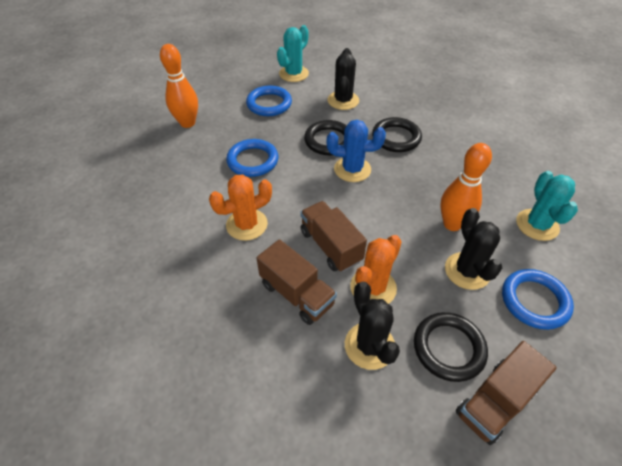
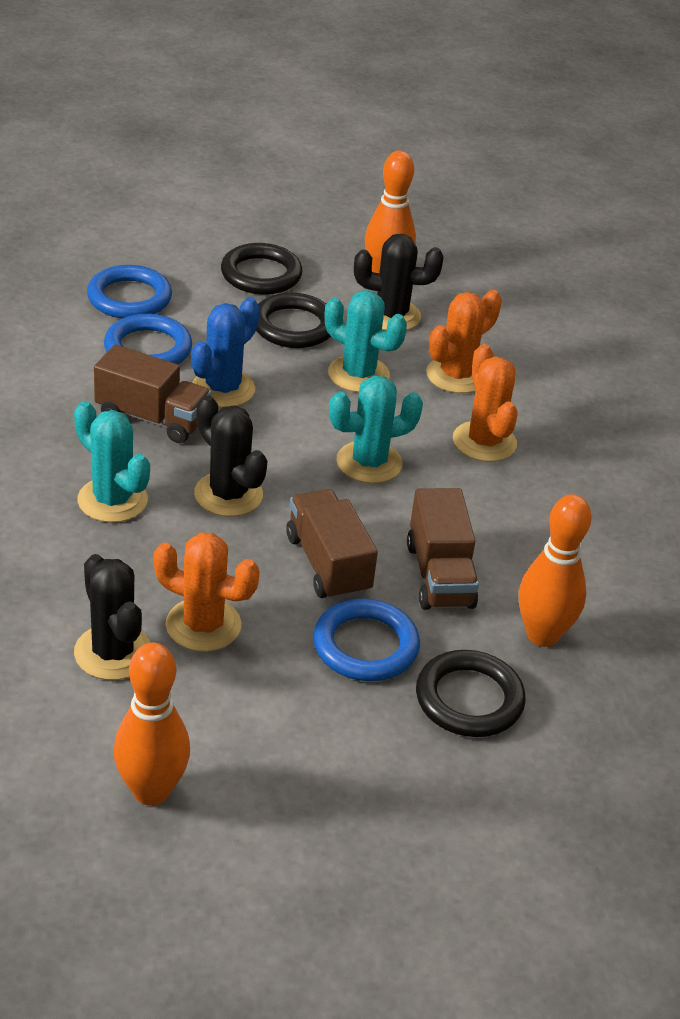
orange bowling pin: [160,44,198,128] [440,143,492,231] = 2 -> [113,643,190,806] [365,151,416,273] [519,494,592,647] = 3
orange cactus: [209,174,272,241] [350,235,402,304] = 2 -> [153,532,259,652] [426,290,502,393] [453,344,518,462] = 3
turquoise cactus: [277,25,309,82] [516,171,578,241] = 2 -> [74,401,150,523] [325,290,407,392] [329,376,423,483] = 3

